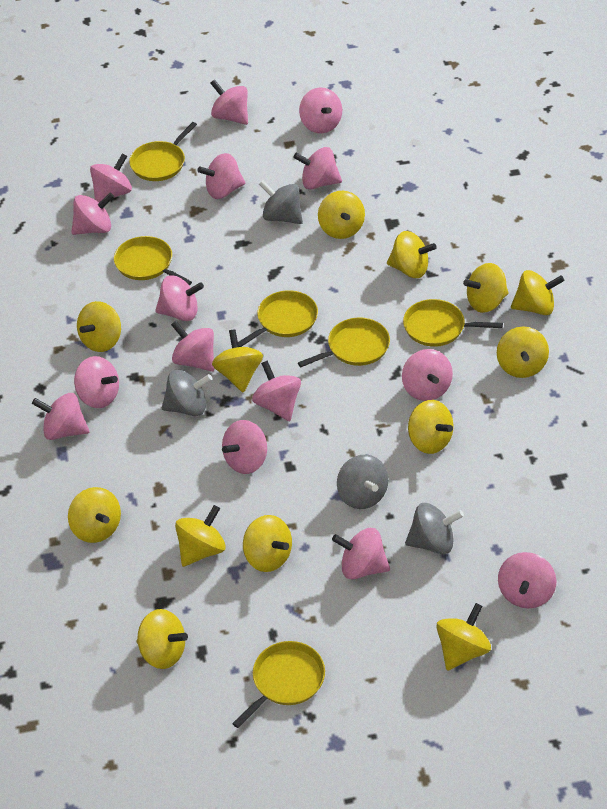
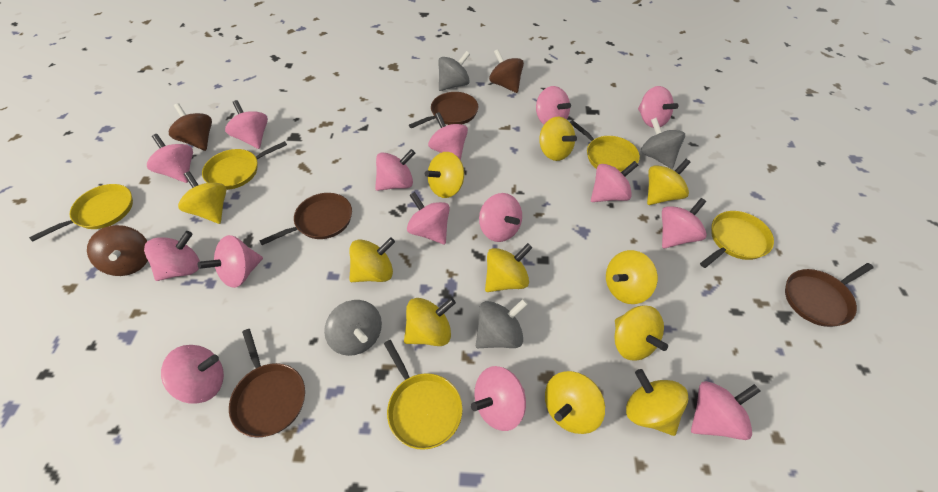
brown pan: none = 0 -> [229,329,305,437] [259,193,352,245] [409,92,478,128] [785,263,873,327] = 4
brown spinning top: none = 0 -> [87,225,148,276] [169,103,212,151] [489,49,524,93] = 3
yellow pan: [114,236,192,286] [129,122,197,181] [232,641,325,728] [238,290,318,347] [298,317,390,367] [403,299,503,347] = 6 -> [29,184,133,242] [202,141,287,190] [384,340,463,450] [570,120,640,172] [700,211,774,268] = 5
yellow spinning top: [68,487,121,543] [77,301,121,352] [137,609,188,669] [175,505,226,567] [212,329,263,392] [243,515,292,572] [318,191,365,239] [387,231,437,278] [408,400,453,454] [436,603,491,671] [463,263,508,313] [497,327,549,378] [511,270,565,315] = 13 -> [178,171,227,224] [349,237,395,282] [404,298,456,346] [425,152,464,198] [485,243,532,292] [539,117,577,161] [545,371,605,434] [606,250,658,304] [615,305,668,360] [626,369,688,436] [647,159,691,205] = 11

